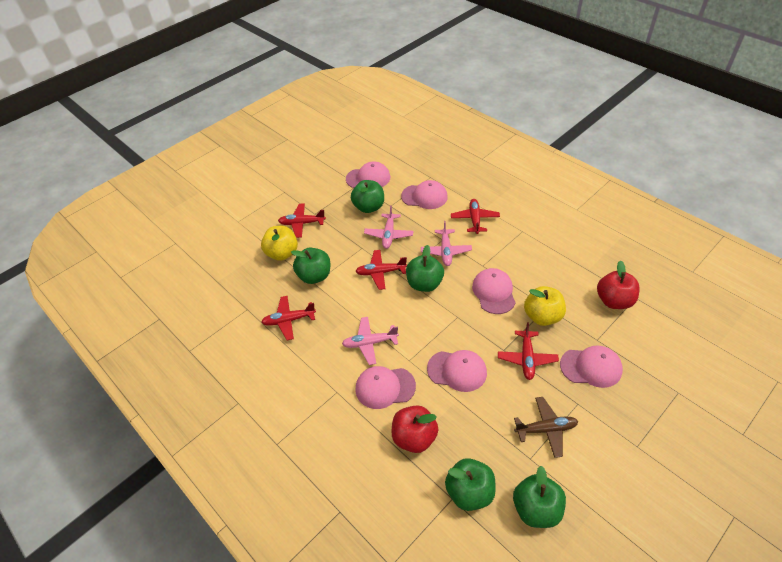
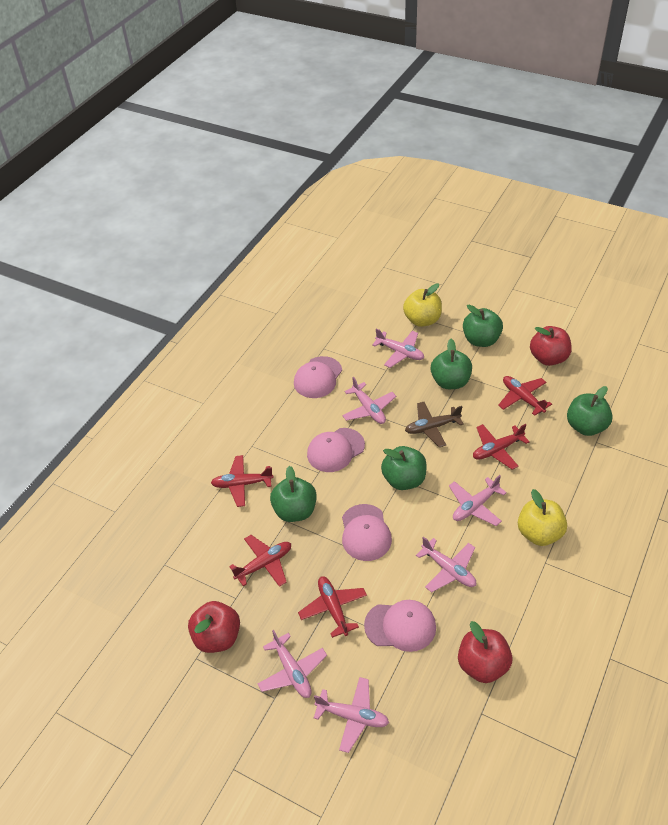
pink cap: [346,162,391,188] [355,366,416,409] [401,180,448,209] [427,350,487,392] [472,268,516,314] [560,346,623,388] = 6 -> [294,356,342,398] [307,428,365,472] [342,504,392,561] [364,600,436,652] = 4
pink plane: [342,317,399,365] [364,205,414,249] [421,221,472,266] = 3 -> [258,630,327,698] [314,677,389,753] [342,377,396,424] [372,328,424,368] [416,537,476,592] [449,475,507,526] = 6
red apple: [391,405,439,453] [597,260,640,309] = 2 -> [188,601,240,653] [458,621,512,683] [530,326,572,366] = 3

